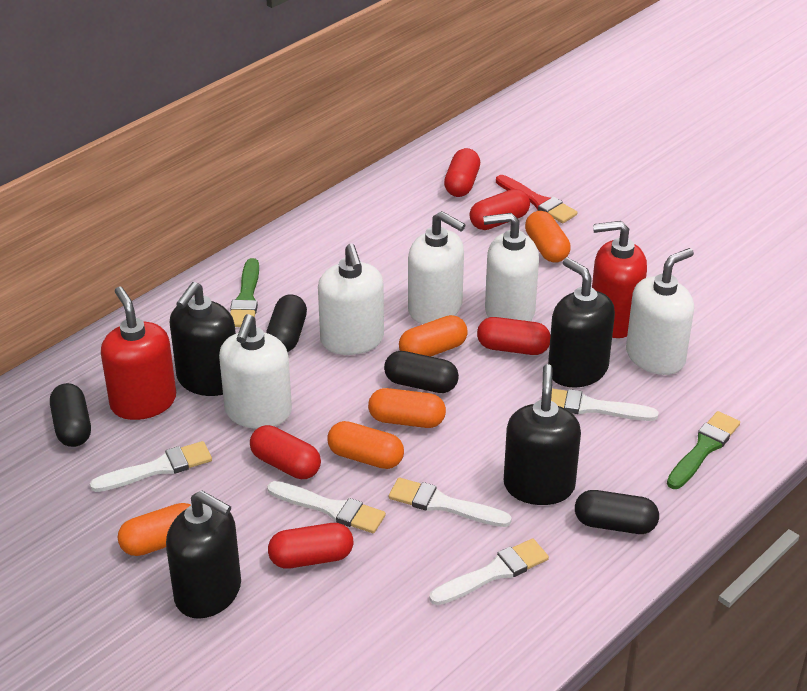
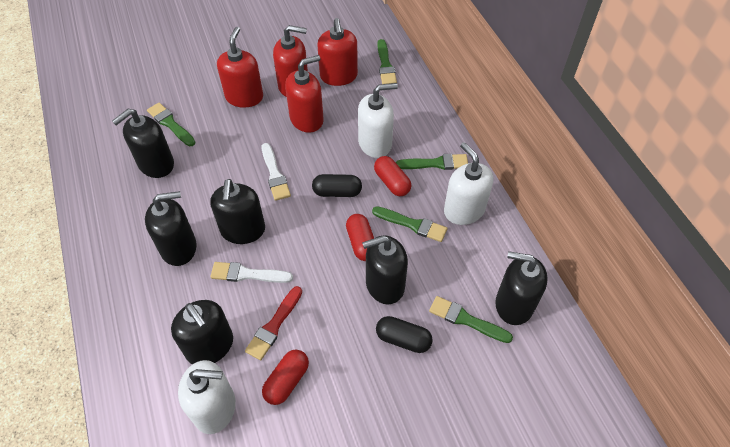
black capsule: [50,383,91,447] [266,294,307,352] [384,351,459,393] [575,490,659,534] = 4 -> [312,174,362,197] [376,316,433,353] = 2
black soap dispenser: [166,490,241,619] [169,282,236,396] [504,364,581,505] [548,258,615,387] = 4 -> [112,109,174,178] [145,191,197,266] [171,300,233,364] [210,179,265,244] [362,235,408,304] [495,251,548,325] = 6
green brush: [230,258,259,327] [667,411,740,489] = 2 -> [147,103,196,146] [372,206,447,242] [377,39,397,84] [396,154,468,170] [429,296,513,343] = 5
orange capsule: [118,503,191,556] [327,421,404,469] [368,388,446,428] [399,315,468,357] [525,211,571,263] = 5 -> none = 0
red capsule: [250,425,321,479] [268,523,353,569] [444,148,480,197] [470,189,530,230] [477,317,551,355] = 5 -> [262,350,309,405] [346,214,374,261] [374,156,411,196] = 3
red soap dispenser: [101,287,176,420] [592,221,647,338] = 2 -> [217,27,263,108] [273,25,308,97] [285,55,324,133] [318,18,358,86] = 4
white brush: [90,441,212,492] [267,481,386,533] [389,478,512,527] [429,538,549,605] [541,388,659,421] = 5 -> [210,262,293,283] [262,143,291,201] = 2
white soap dispenser: [219,314,292,429] [318,243,384,355] [408,211,465,324] [483,213,539,321] [626,248,694,375] = 5 -> [178,360,236,434] [358,83,398,158] [444,142,493,225] = 3

